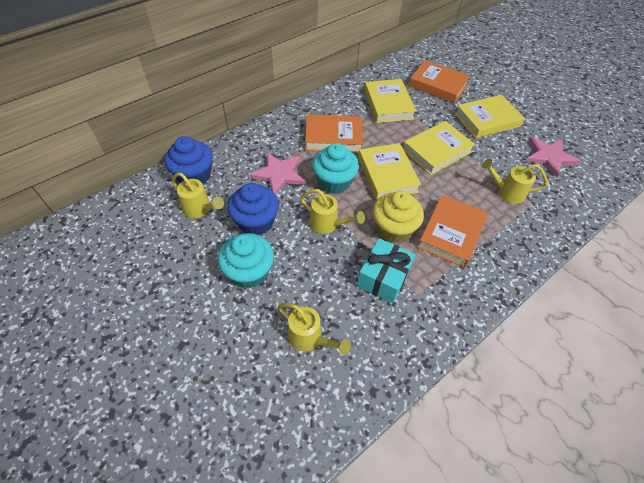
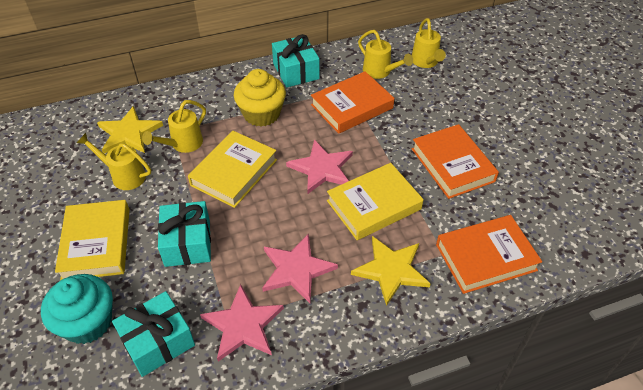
blue cupcake: [165,136,213,184] [228,183,279,235] = 2 -> none = 0
pink star: [249,153,305,194] [525,137,581,177] = 2 -> [200,284,284,361] [262,234,338,303] [286,139,353,194] = 3
turquoise cupcake: [218,233,274,288] [312,143,359,194] = 2 -> [41,274,113,344] = 1
turquoise gift: [357,238,416,303] = 1 -> [112,291,195,377] [158,201,211,267] [272,34,320,87] = 3
yellow book: [358,143,421,200] [364,79,416,123] [403,121,475,175] [455,95,525,138] = 4 -> [55,200,130,281] [188,131,277,208] [327,163,424,240] = 3
yellow star: none = 0 -> [97,106,163,154] [351,236,431,306] = 2

